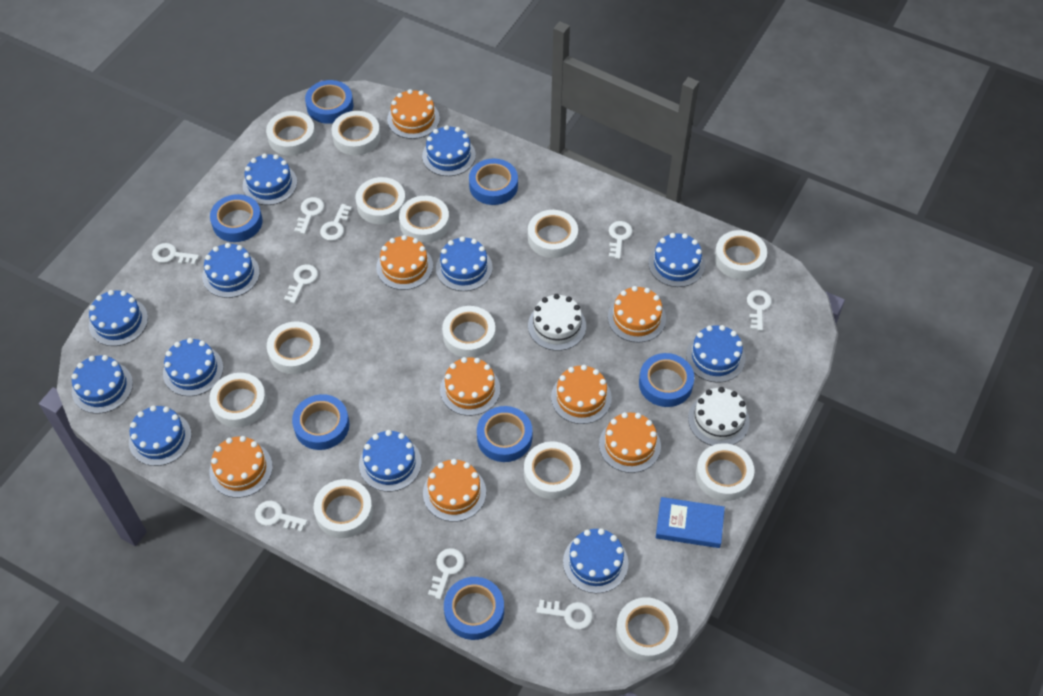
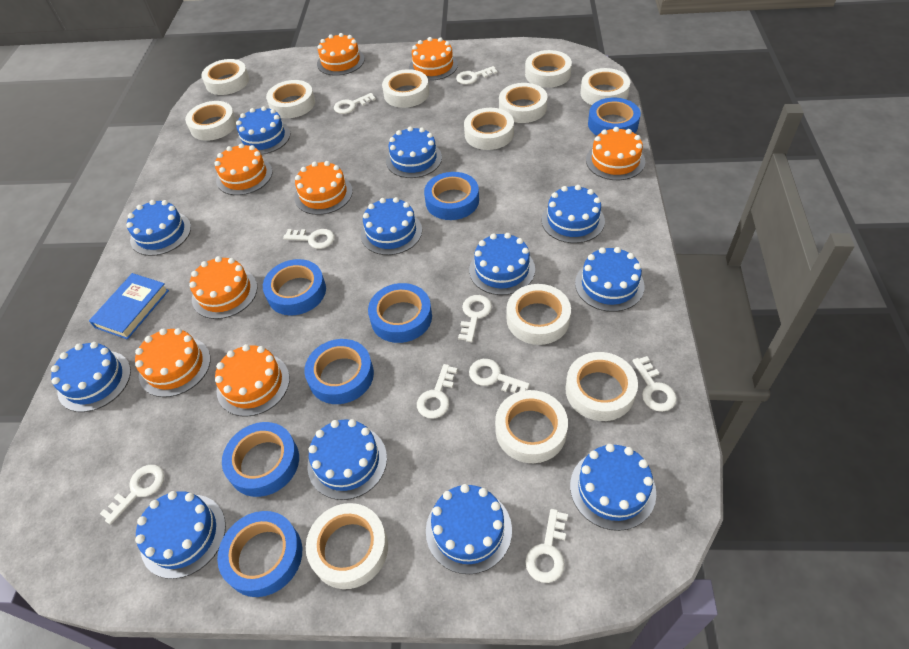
white cake: [528,294,586,351] [688,387,750,446] = 2 -> none = 0
white tape: [209,373,267,427] [266,111,316,156] [267,321,322,374] [314,479,373,538] [331,111,381,155] [356,177,406,224] [399,196,449,243] [442,306,496,358] [524,441,581,499] [528,210,578,258] [616,597,678,662] [696,443,754,501] [714,230,767,279] = 13 -> [185,101,237,141] [201,59,249,95] [266,80,315,118] [306,503,388,589] [382,69,429,108] [464,108,514,150] [495,390,568,463] [499,83,547,123] [507,284,571,345] [525,50,572,88] [565,352,638,421] [580,68,630,105] = 12

